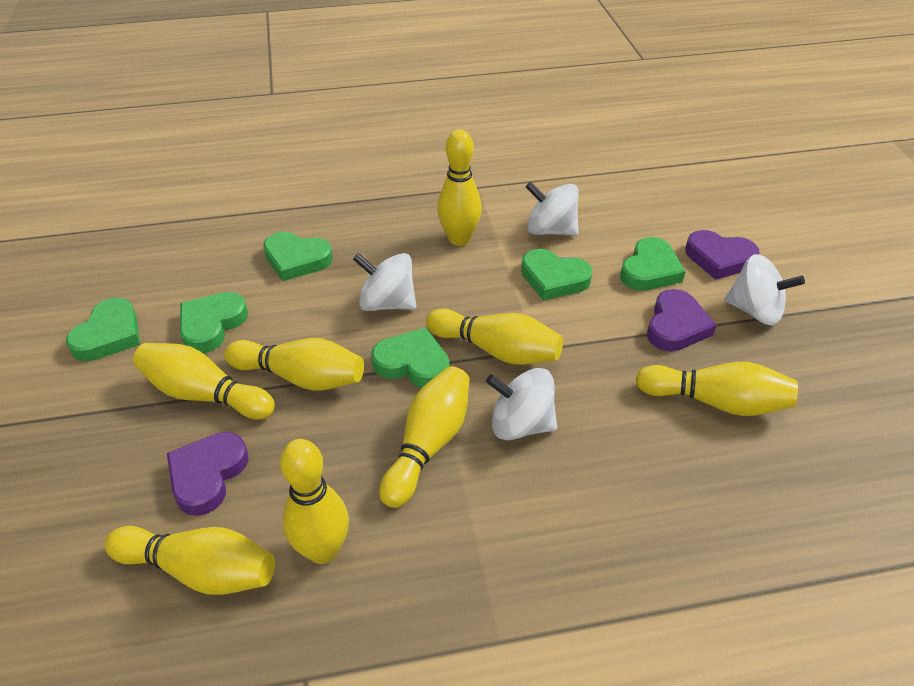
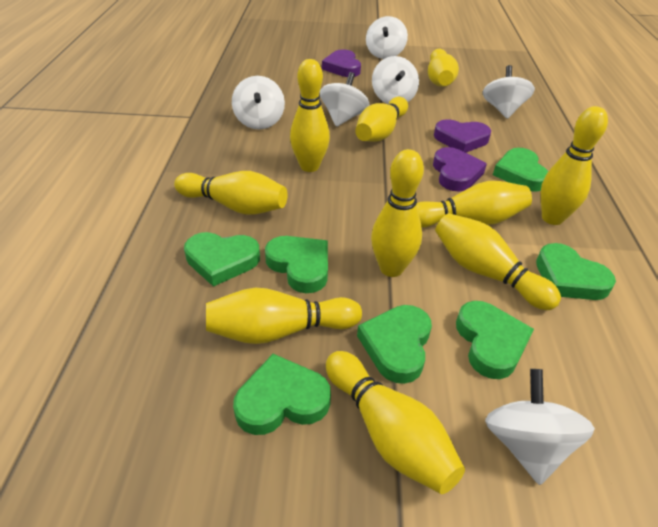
green heart: [66,298,140,361] [180,292,248,353] [263,232,333,281] [371,328,450,388] [521,249,593,301] [620,237,686,291] = 6 -> [184,232,260,287] [233,354,331,435] [265,236,328,293] [357,305,432,384] [456,301,534,379] [493,148,549,192] [536,243,616,300] = 7
white spinning top: [353,253,416,311] [486,368,557,440] [526,182,579,236] [725,254,805,326] = 4 -> [232,76,285,130] [320,72,369,127] [366,16,408,59] [372,56,419,104] [483,65,535,119] [485,369,595,485] = 6
yellow bowling pin: [105,526,275,595] [133,343,275,419] [224,338,364,391] [280,439,349,564] [379,366,470,508] [426,308,563,365] [437,129,482,246] [636,362,798,416] = 8 -> [174,171,287,215] [206,288,362,344] [290,59,330,172] [326,351,465,494] [355,97,408,142] [371,149,424,277] [416,181,532,228] [428,49,459,87] [435,213,561,310] [541,106,608,225] = 10

